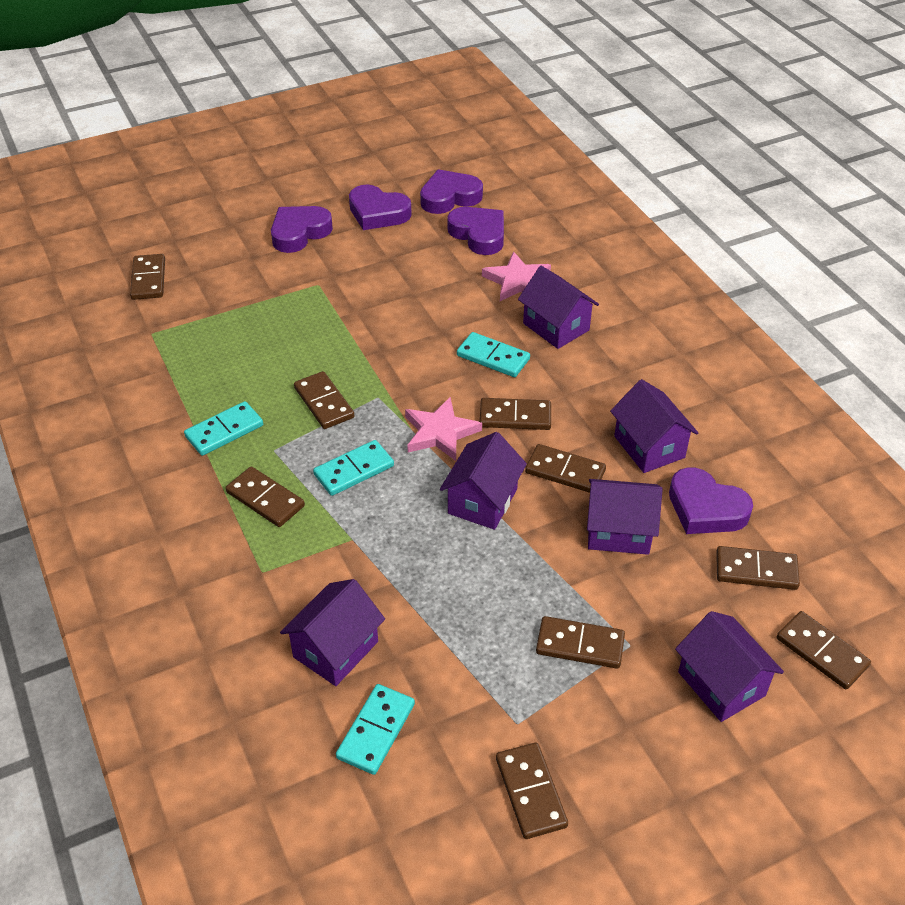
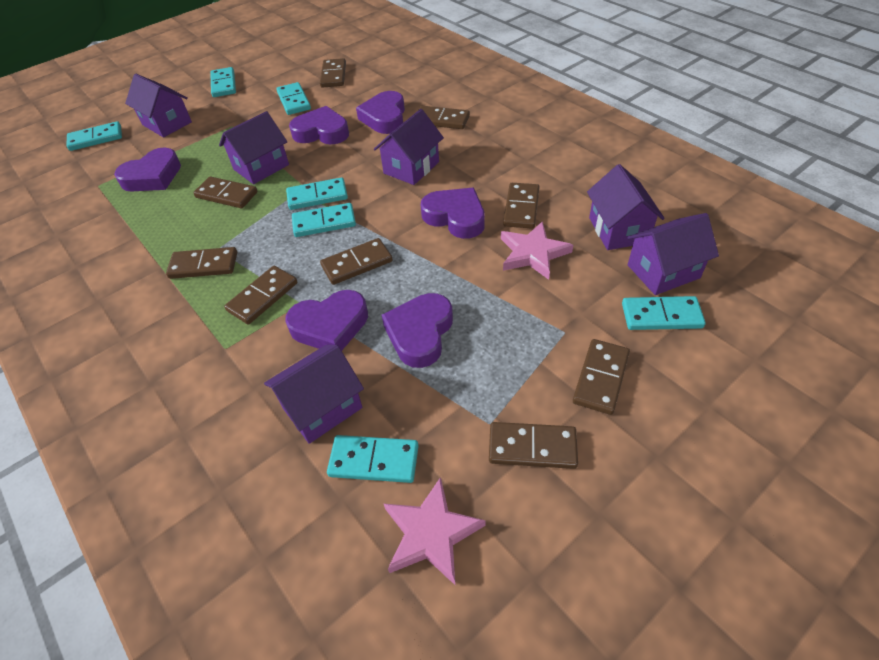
purple heart: [271,206,333,253] [349,185,412,230] [420,169,483,214] [447,207,504,255] [669,467,753,534] = 5 -> [114,148,181,191] [285,290,368,351] [289,106,349,144] [356,91,405,134] [382,293,453,368] [421,188,485,239] = 6
turquoise domino: [184,401,263,456] [313,440,394,496] [336,684,415,775] [457,332,530,377] = 4 -> [66,121,122,151] [210,67,236,97] [276,82,311,115] [286,177,348,210] [292,203,356,237] [327,435,419,483] [622,296,706,330] = 7

